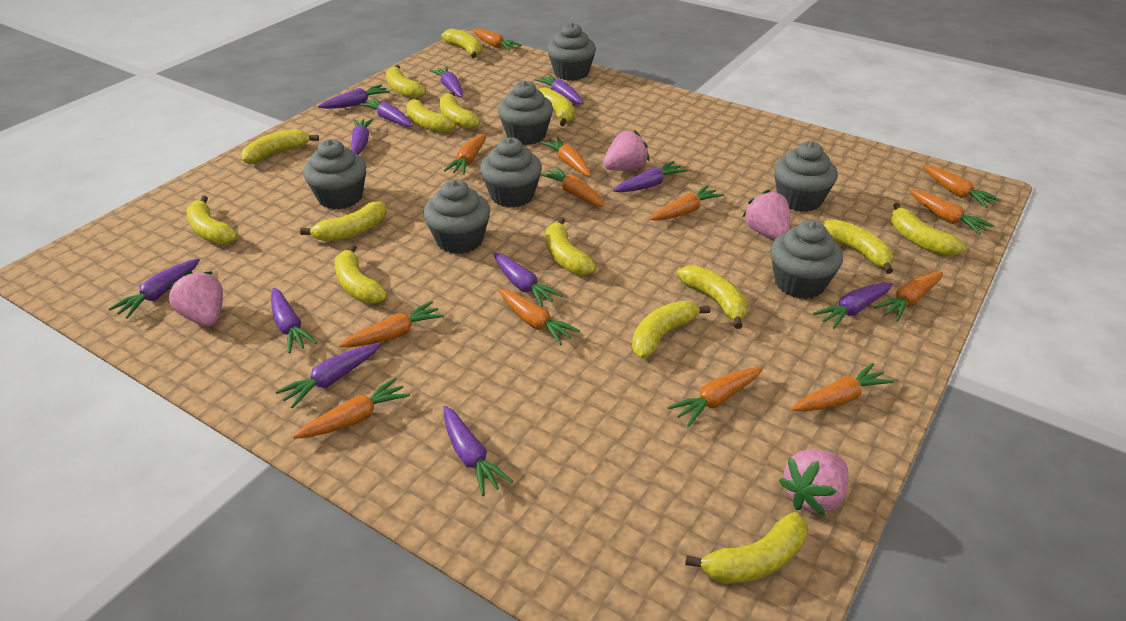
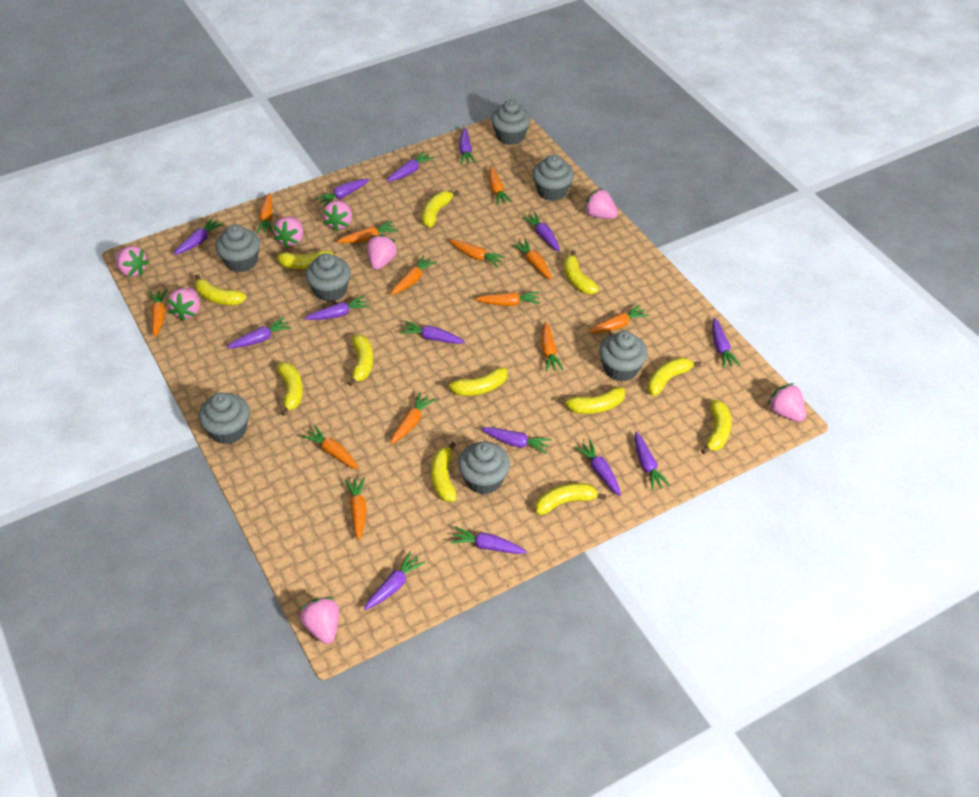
pink strawberry: [167,271,223,327] [603,130,649,171] [743,190,790,239] [779,449,848,516] = 4 -> [115,246,149,277] [167,288,200,321] [273,217,303,248] [300,597,339,644] [323,200,352,231] [367,234,398,270] [584,188,618,219] [767,383,806,422] = 8
purple carrot: [109,259,200,319] [271,288,317,353] [276,343,381,409] [318,85,390,109] [351,118,374,155] [358,98,412,127] [429,66,463,97] [443,406,513,496] [493,252,563,307] [534,74,583,104] [613,161,688,192] [813,283,893,329] = 12 -> [174,218,224,255] [227,317,291,348] [304,296,369,320] [316,179,370,207] [364,551,425,610] [387,151,434,182] [400,321,465,344] [450,526,527,554] [459,128,476,164] [481,427,551,454] [522,212,560,252] [574,440,621,496] [635,432,670,491] [712,318,740,368] = 14
yellow banana: [186,196,238,245] [241,129,319,164] [300,201,387,242] [335,244,388,304] [386,65,426,98] [406,97,455,133] [440,91,480,130] [441,29,482,58] [538,87,574,126] [546,217,596,275] [632,301,711,359] [677,265,747,329] [685,512,807,584] [822,219,893,274] [891,203,966,256] = 15 -> [195,274,246,305] [272,250,333,269] [277,362,303,416] [348,334,373,386] [422,191,459,228] [431,442,456,502] [442,367,507,396] [535,483,606,515] [558,387,625,414] [564,250,599,294] [647,357,701,396] [701,400,731,454] = 12

